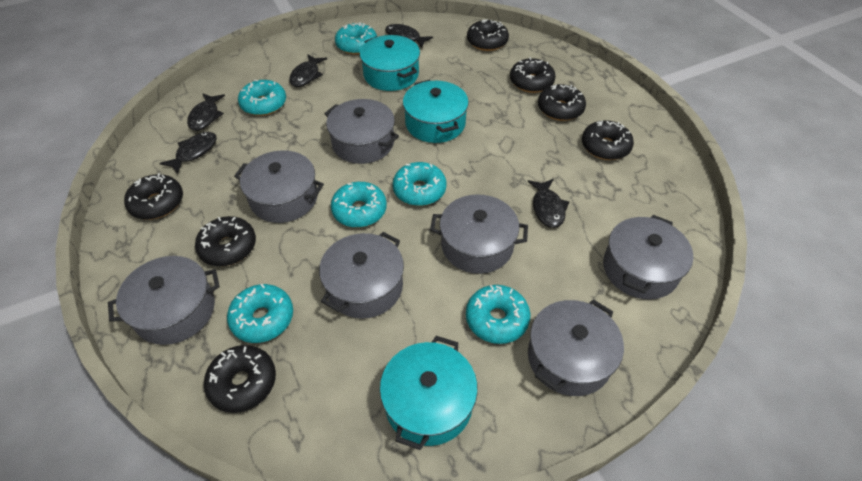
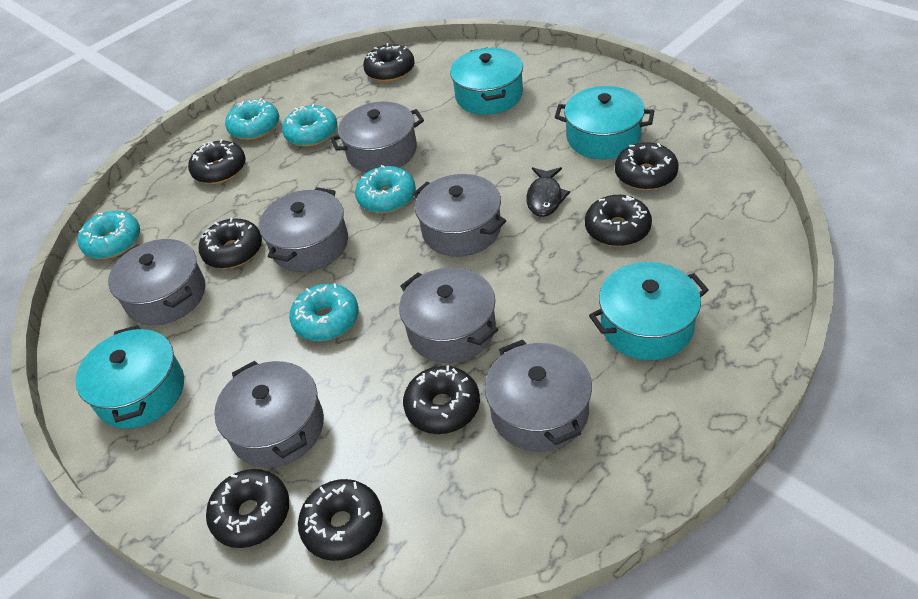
black donut: [124,173,183,220] [195,216,256,266] [204,345,276,413] [467,19,509,51] [510,57,556,93] [538,84,586,121] [582,120,634,160] = 7 -> [188,139,246,184] [199,217,262,269] [206,469,289,548] [298,479,383,561] [363,43,415,82] [403,365,480,434] [585,195,652,247] [615,142,679,190] = 8
black fish: [159,132,217,175] [187,93,225,131] [289,54,327,87] [385,24,433,48] [528,179,569,228] = 5 -> [526,167,570,217] = 1
turquoise donut: [227,284,293,343] [238,80,286,116] [331,182,387,228] [335,22,377,55] [393,162,446,206] [466,285,531,344] = 6 -> [78,211,140,259] [225,98,279,140] [282,104,337,147] [289,283,359,341] [355,165,416,213] = 5
turquoise pot: [360,35,420,91] [380,336,478,450] [403,80,469,143] = 3 -> [75,325,184,428] [450,47,523,115] [555,86,654,159] [589,262,709,360] = 4

